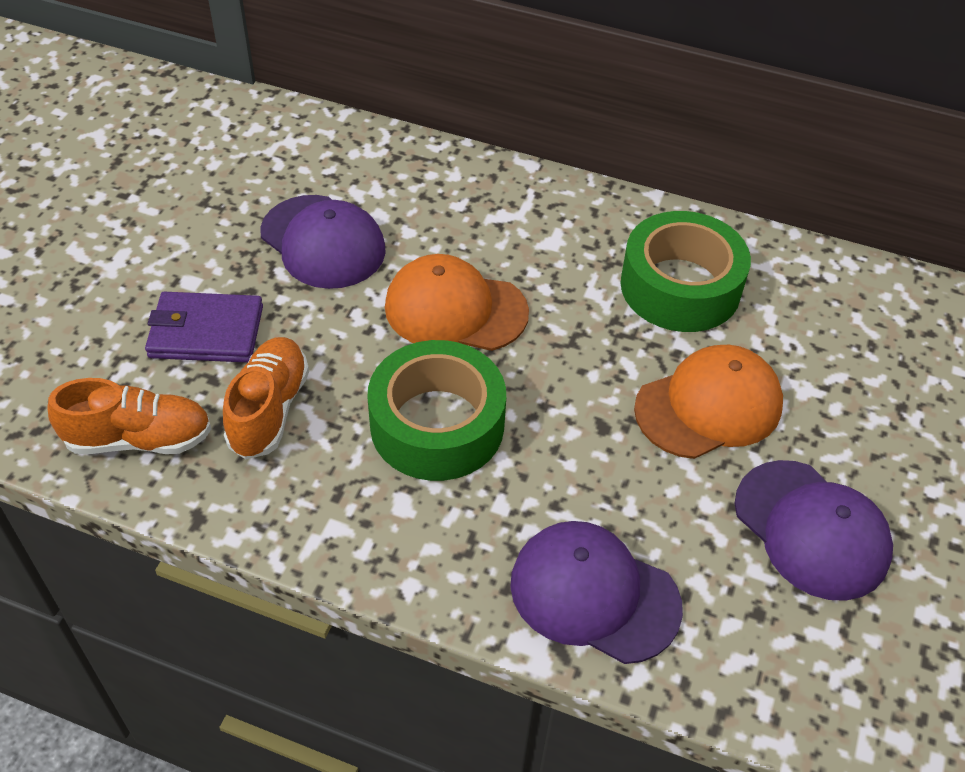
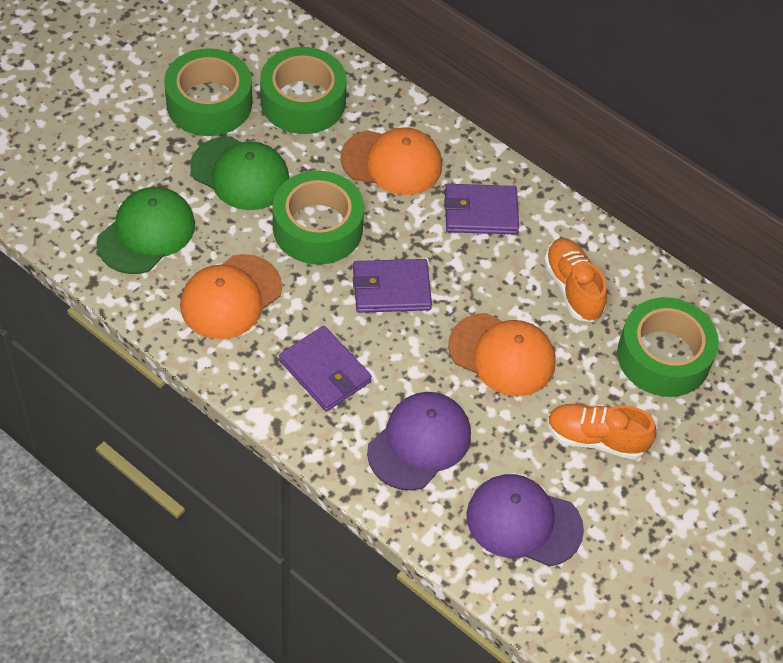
green cap: none = 0 -> [97,187,195,274] [190,137,289,210] = 2
green tape: [367,340,506,481] [621,211,751,332] = 2 -> [164,48,252,136] [260,47,347,134] [273,171,364,265] [617,297,719,397] = 4
orange cap: [385,254,529,351] [634,345,783,459] = 2 -> [180,254,282,339] [340,127,442,195] [448,313,555,396] = 3
purple cap: [260,195,386,289] [510,521,683,664] [735,460,893,601] = 3 -> [367,392,471,490] [466,474,584,566] = 2
purple wallet: [145,292,263,363] = 1 -> [279,326,372,411] [353,259,432,313] [444,184,519,235] = 3

